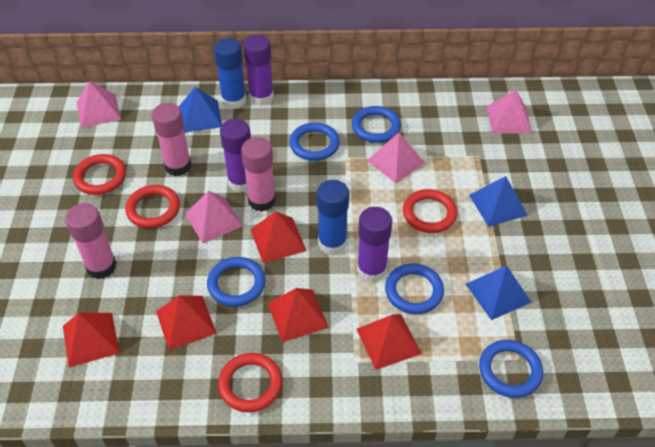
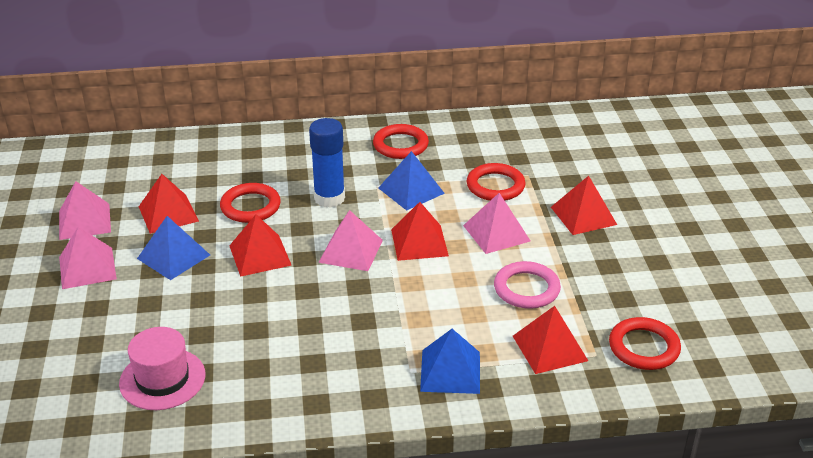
blue glue stick: [214,38,246,109] [317,180,349,255] = 2 -> [309,118,345,208] = 1
blue ring: [207,257,265,307] [289,122,340,161] [352,106,401,143] [385,263,444,314] [479,340,543,398] = 5 -> none = 0
pink glue stick: [65,203,117,279] [152,103,191,176] [241,137,276,212] = 3 -> none = 0
pink hat: none = 0 -> [119,327,205,410] = 1
pink ring: none = 0 -> [494,261,561,309] = 1
purple glue stick: [220,119,251,192] [243,35,274,106] [357,207,392,283] = 3 -> none = 0

